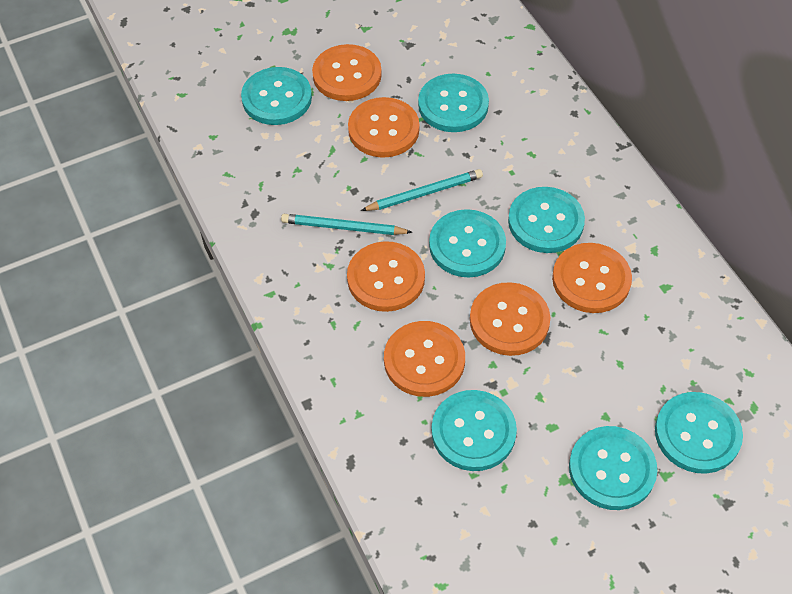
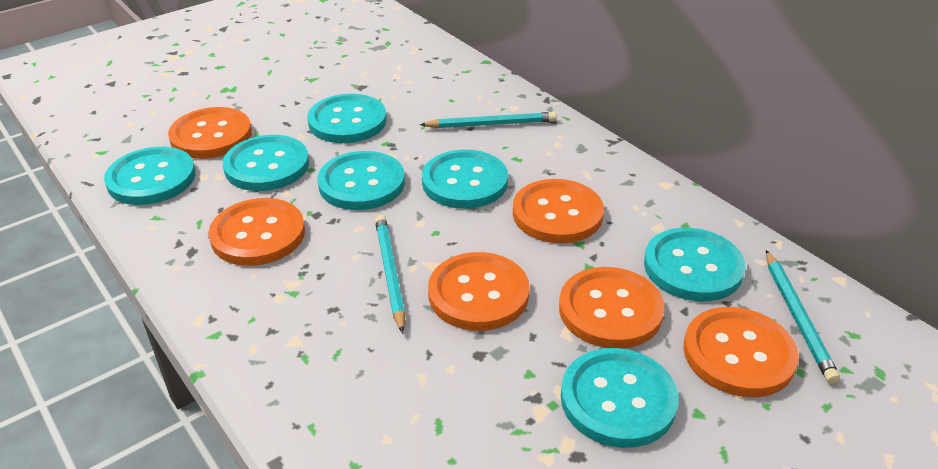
turquoise pencil: [281,214,412,235] [361,169,483,211] = 2 -> [375,215,406,333] [420,112,557,128] [766,250,840,384] = 3

